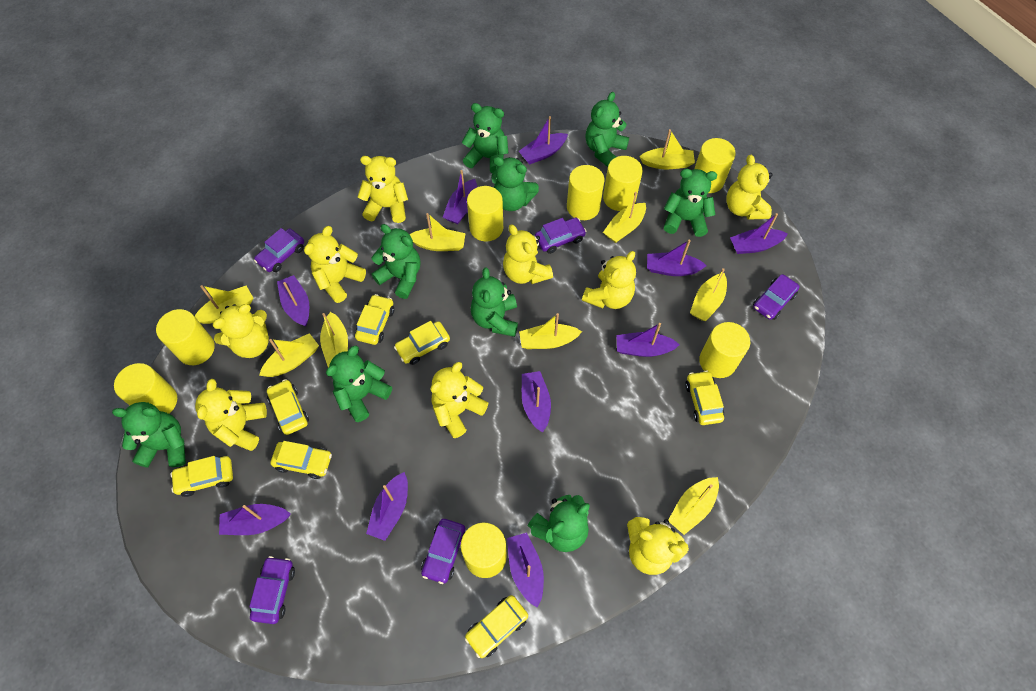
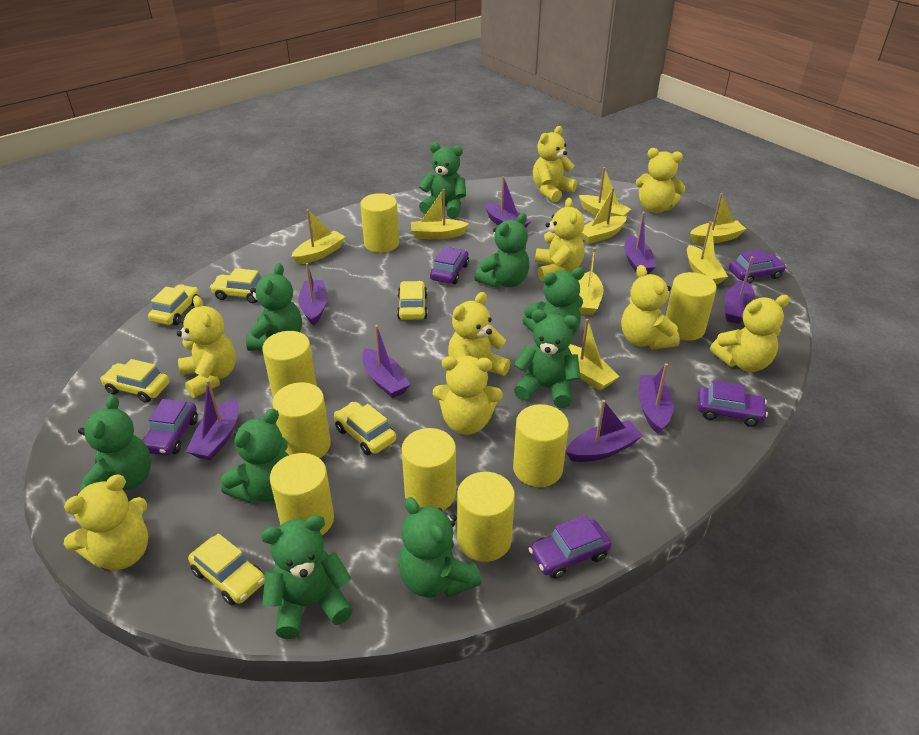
purple boat: [219,504,291,535] [277,275,309,326] [366,472,408,541] [443,170,477,224] [507,533,544,608] [519,116,568,164] [522,371,551,433] [616,323,680,357] [647,239,707,276] [730,213,788,254] = 10 -> [186,380,239,460] [298,263,328,326] [362,325,411,398] [485,176,531,228] [566,400,643,462] [624,212,656,274] [639,363,674,434] [725,256,756,324] = 8
yellow boat: [195,285,253,324] [259,333,319,377] [320,312,348,367] [409,213,466,251] [519,313,582,349] [603,192,646,243] [639,129,695,169] [668,477,719,535] [690,268,727,321] = 9 -> [291,209,345,264] [411,189,469,239] [568,319,619,390] [578,248,604,315] [579,167,631,217] [580,187,627,244] [687,221,728,285] [690,193,746,244] = 8
yellow car: [170,456,233,497] [267,379,309,435] [270,441,332,479] [355,294,394,345] [394,321,450,365] [465,595,528,658] [685,370,724,425] = 7 -> [100,359,170,403] [148,284,199,325] [188,533,265,605] [210,268,262,303] [334,402,396,455] [397,281,428,320] = 6

